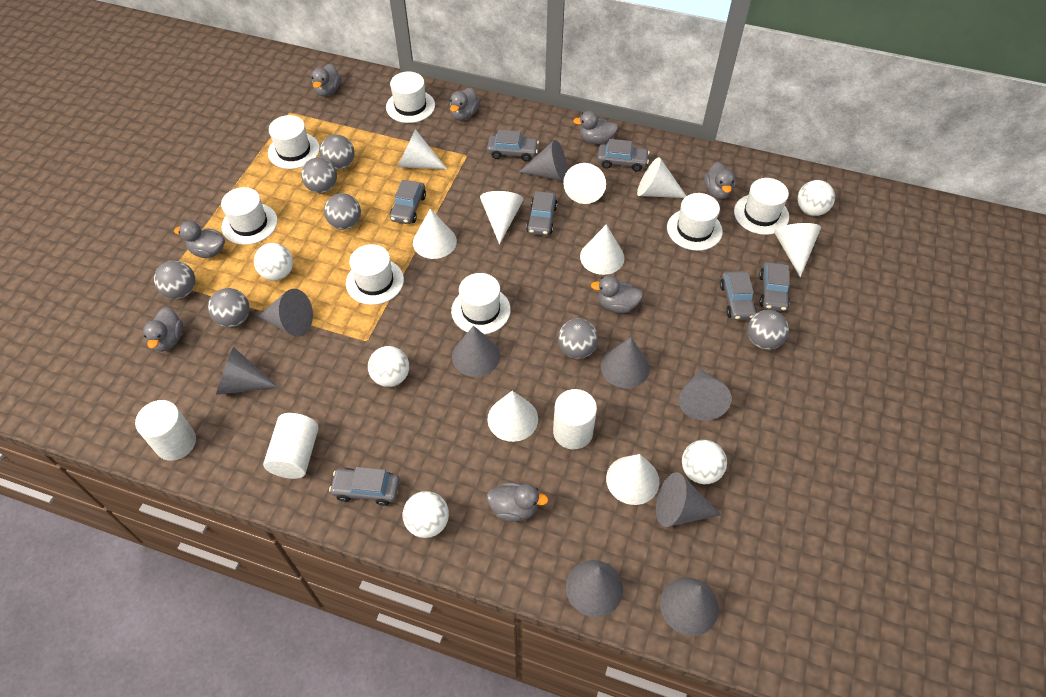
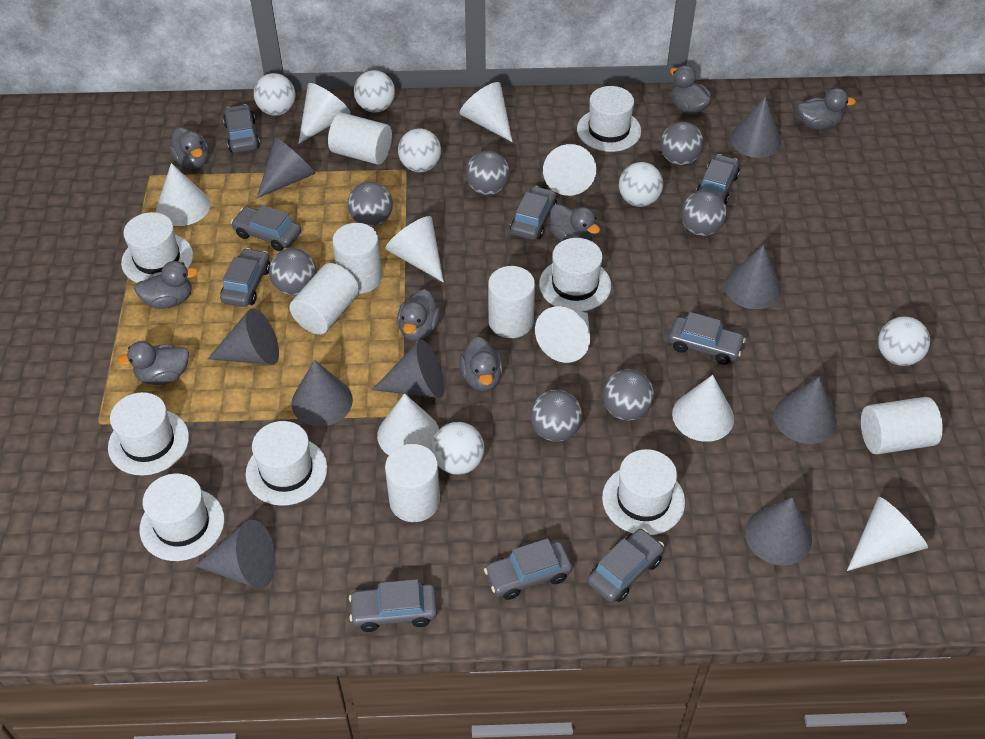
grey car: [329,467,400,506] [390,180,426,224] [487,130,539,161] [526,191,558,236] [597,139,650,172] [720,271,757,320] [759,262,790,311] = 7 -> [220,248,270,307] [223,104,260,153] [231,205,301,251] [349,579,437,632] [484,538,572,600] [510,186,557,240] [587,529,664,602] [668,312,746,365] [696,154,740,205] = 9
white ball: [254,243,293,281] [368,346,409,387] [403,491,449,538] [682,440,727,484] [797,180,835,216] = 5 -> [254,73,295,116] [354,70,395,113] [398,128,441,172] [431,422,484,475] [619,162,663,207] [878,316,930,366] = 6
white cylinder: [135,400,196,461] [263,413,319,479] [553,389,597,449] = 3 -> [289,263,359,335] [328,113,392,165] [332,223,382,294] [385,444,440,522] [488,266,535,338] [861,397,943,454] = 6

